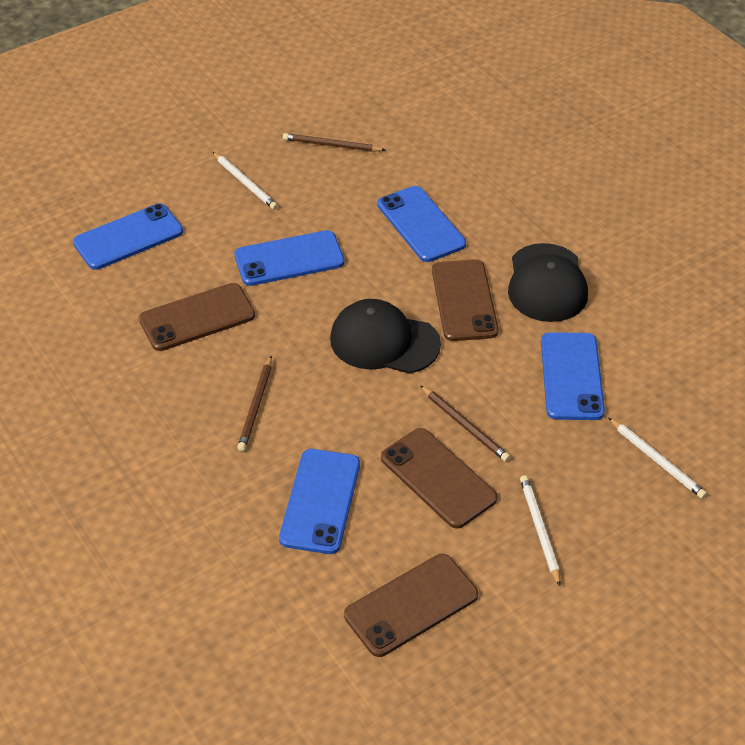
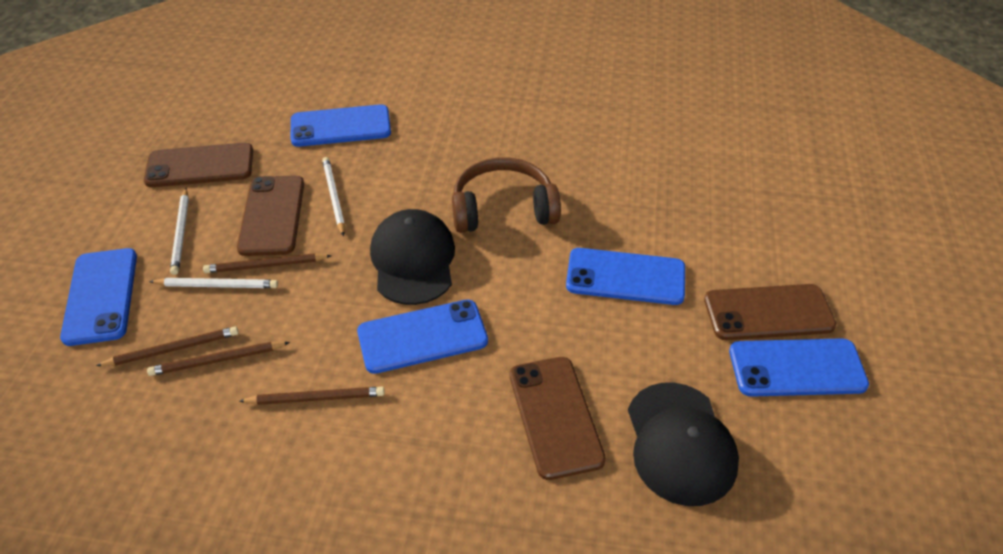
brown headphones: none = 0 -> [452,158,561,233] = 1
brown pencil: [237,356,272,451] [283,133,385,152] [420,385,510,462] = 3 -> [96,326,239,366] [147,342,290,376] [203,253,331,273] [239,387,385,405] = 4

